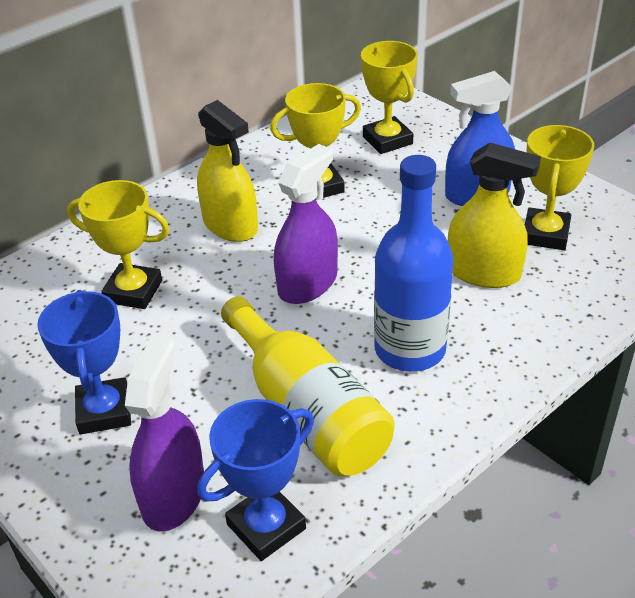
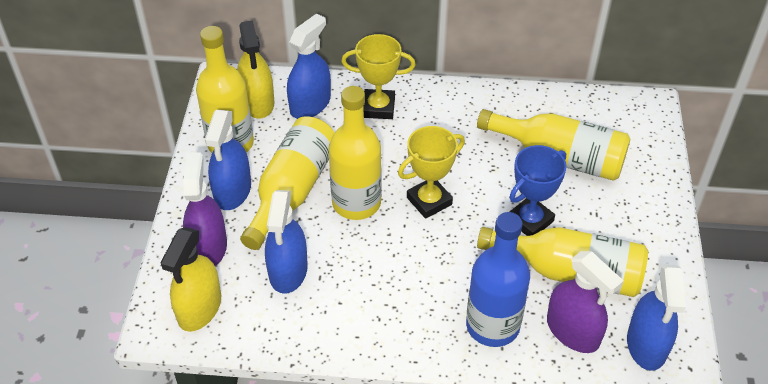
blue spray bottle: [445,71,515,206] = 1 -> [205,110,251,210] [265,190,308,294] [287,13,331,119] [627,265,686,371] = 4
blue trophy: [37,290,131,434] [197,399,314,561] = 2 -> [509,145,567,236] = 1
yellow bottle: [221,296,395,476] = 1 -> [196,26,254,153] [240,116,334,250] [329,86,382,220] [477,109,630,181] [477,227,648,297] = 5
yellow trophy: [67,180,169,309] [270,83,361,200] [361,41,418,154] [525,125,594,250] = 4 -> [341,34,416,119] [398,126,465,219] = 2

